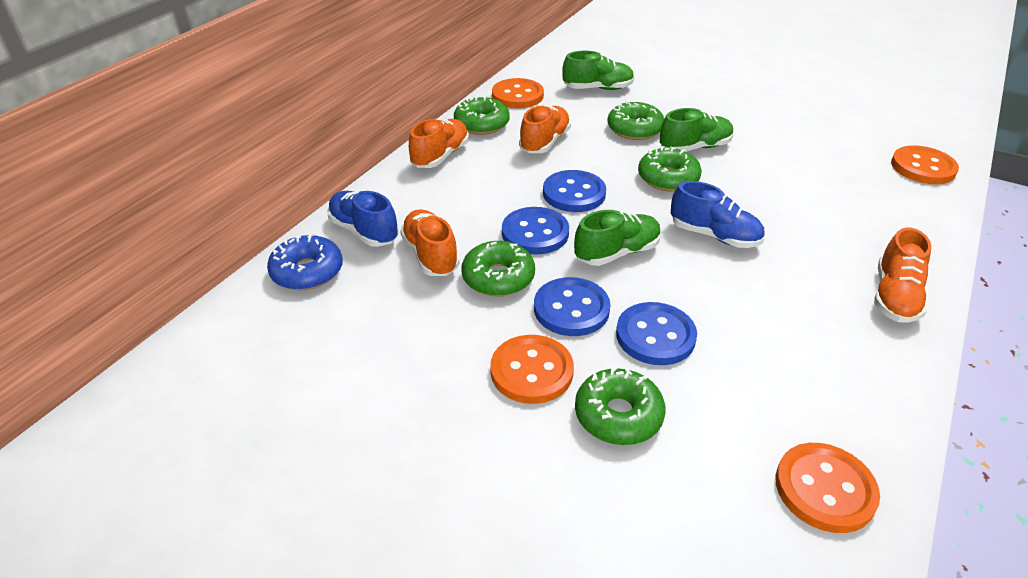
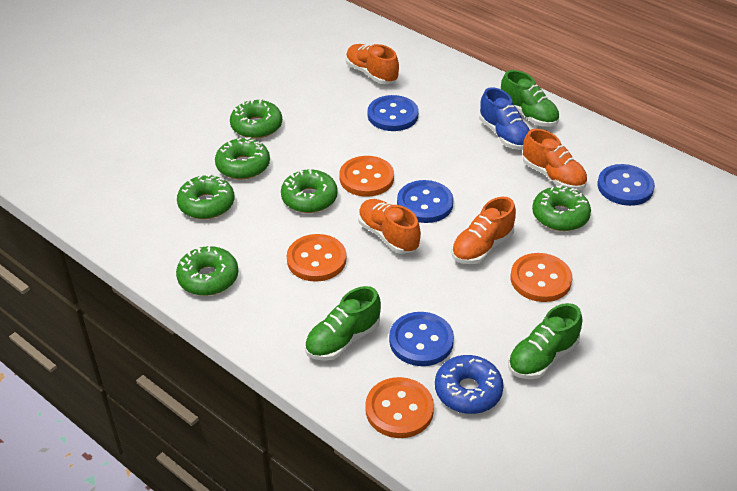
blue shoe: [328,191,399,247] [671,181,765,248] = 2 -> [479,87,530,150] = 1
green donut: [454,96,510,135] [461,241,535,297] [575,366,665,445] [607,101,664,140] [638,146,702,192] = 5 -> [176,245,238,296] [177,174,234,219] [215,137,270,179] [230,99,282,139] [281,168,338,213] [532,185,591,231] = 6

